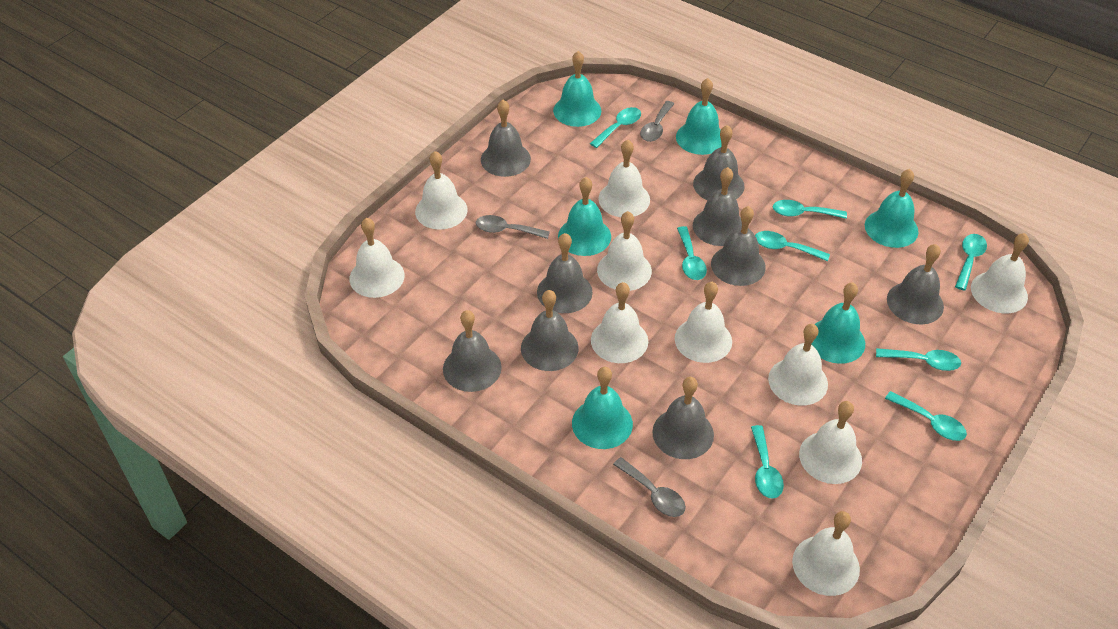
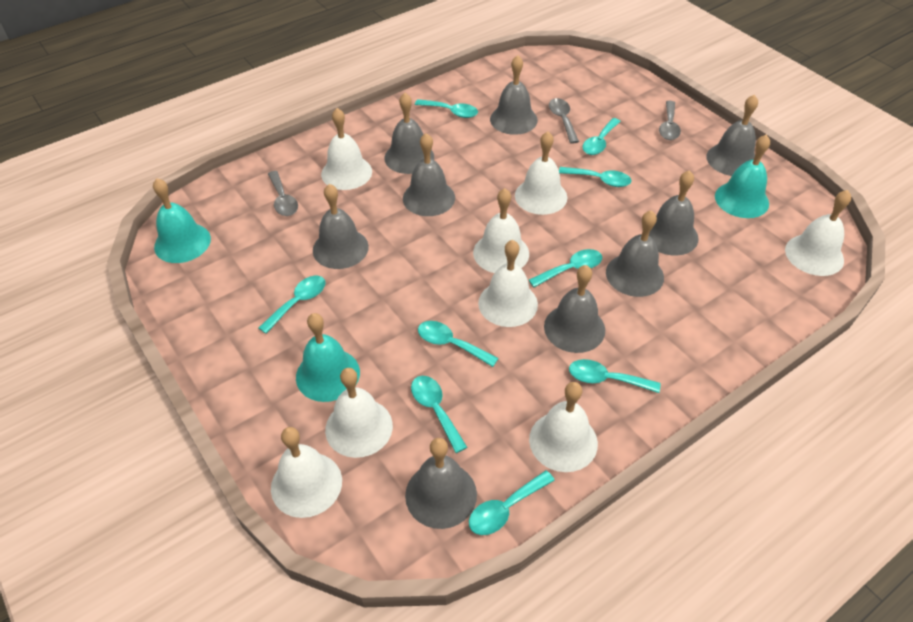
turquoise bell: [553,51,601,127] [558,177,611,256] [572,367,633,449] [676,78,722,155] [811,283,865,364] [865,169,919,248] = 6 -> [153,178,211,263] [296,313,360,402] [715,134,770,218] = 3
turquoise spoon: [590,107,641,148] [677,226,707,280] [751,425,784,499] [755,231,830,261] [773,200,847,219] [876,348,961,371] [885,391,967,441] [955,234,987,290] = 8 -> [259,276,326,334] [411,376,467,453] [415,99,478,118] [418,321,498,367] [469,470,555,535] [529,249,602,287] [559,167,632,187] [569,359,660,393] [582,118,621,155] = 9
white bell: [349,218,405,298] [415,151,468,230] [591,282,648,363] [597,211,652,291] [598,140,650,217] [675,282,732,363] [768,324,828,405] [792,511,860,596] [799,401,862,484] [971,233,1029,313] = 10 -> [271,427,342,518] [321,108,372,190] [325,368,393,458] [473,188,529,273] [478,240,538,327] [515,131,567,215] [529,382,598,472] [785,190,851,276] = 8

